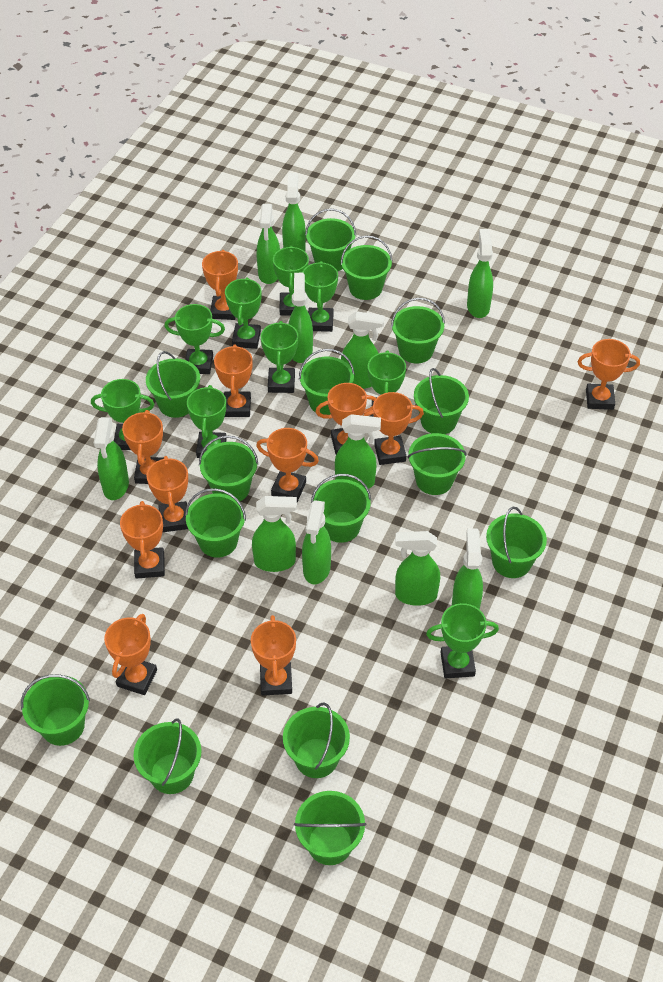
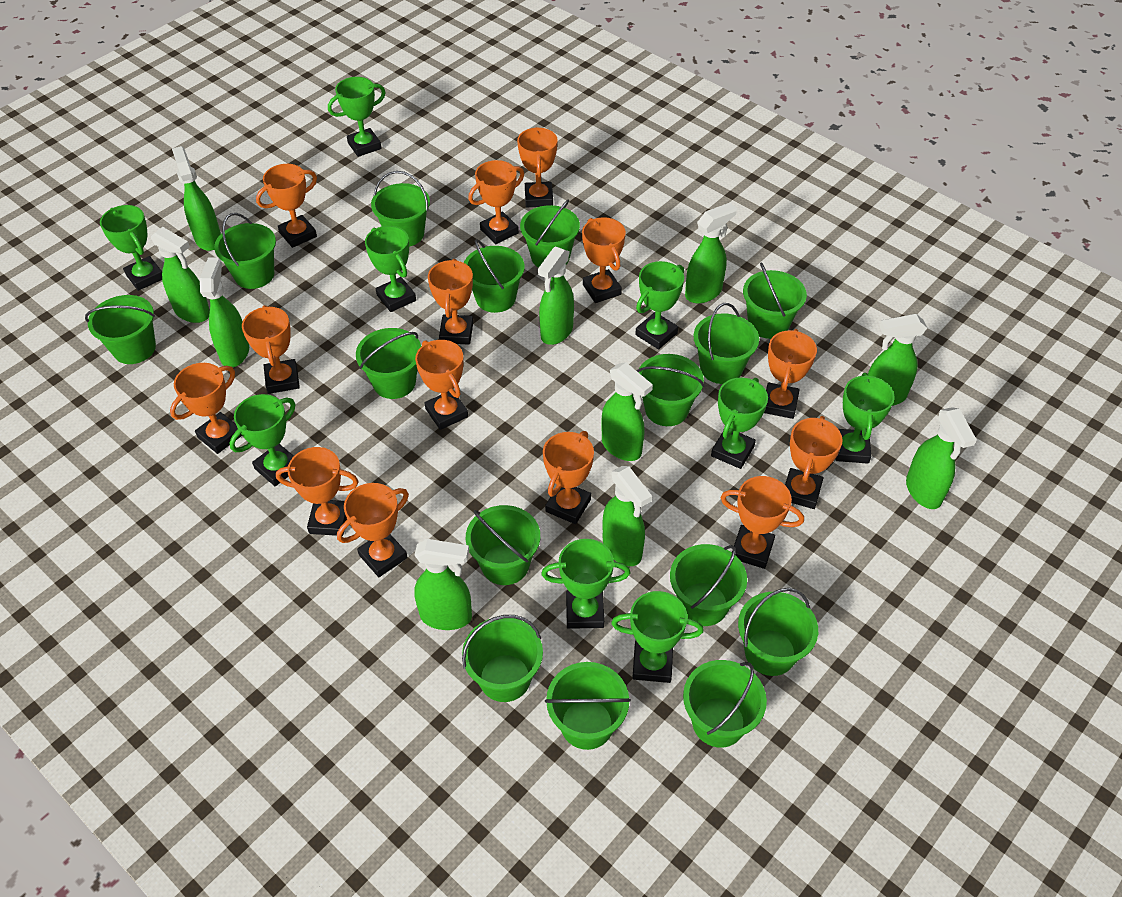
green spray bottle: [94,417,129,500] [252,496,297,572] [257,204,280,284] [282,173,306,251] [289,273,313,363] [302,500,331,584] [335,414,381,489] [341,311,384,389] [395,531,440,606] [452,528,483,609] [467,229,493,318] = 11 -> [151,227,210,323] [172,146,221,251] [200,258,249,367] [414,539,472,630] [538,246,574,345] [601,362,653,461] [603,466,652,566] [685,203,737,303] [868,314,927,406] [906,407,977,509] = 10
orange trophy: [104,614,157,695] [120,501,165,579] [122,410,164,484] [147,456,188,532] [202,250,238,320] [214,345,253,417] [251,615,296,696] [256,428,319,502] [316,383,376,454] [363,392,424,465] [577,339,640,410] = 11 -> [170,363,242,454] [242,305,300,394] [256,164,317,248] [276,447,359,536] [337,483,409,577] [415,340,468,430] [428,259,473,344] [468,160,524,244] [517,127,558,207] [543,431,594,524] [582,217,626,303] [721,476,804,569] [764,329,817,419] [785,416,843,509] = 14

